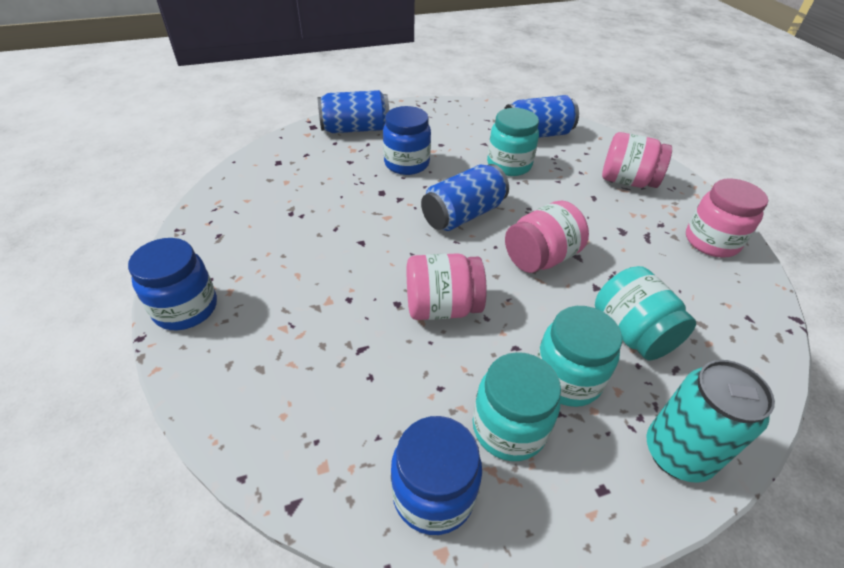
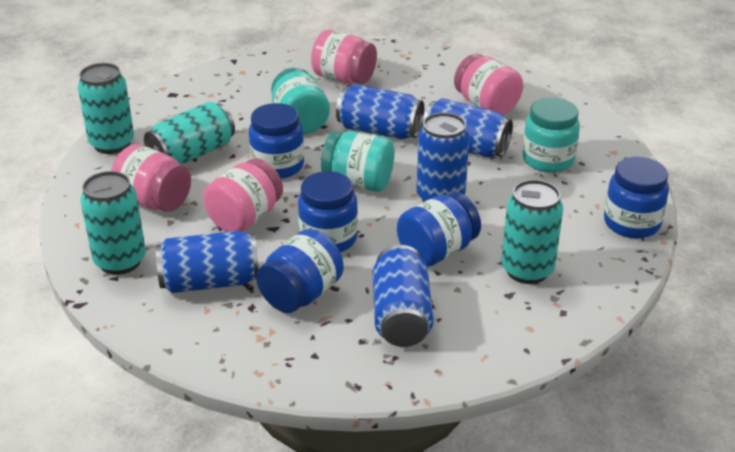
blue can: [318,90,389,133] [421,164,509,231] [504,95,579,138] = 3 -> [155,231,259,293] [336,84,424,139] [373,245,433,347] [417,112,469,202] [422,98,513,158] = 5
blue jar: [128,238,217,330] [383,106,431,175] [391,416,482,535] = 3 -> [249,103,304,179] [256,229,344,313] [298,171,358,252] [397,192,481,267] [604,157,669,238] = 5
turquoise can: [647,360,775,483] = 1 -> [78,63,134,154] [80,171,146,275] [144,102,235,164] [501,179,563,284] = 4
turquoise jar: [473,352,561,461] [487,108,539,176] [537,306,622,407] [595,266,696,360] = 4 -> [271,68,330,134] [321,131,395,192] [522,97,580,173] = 3

